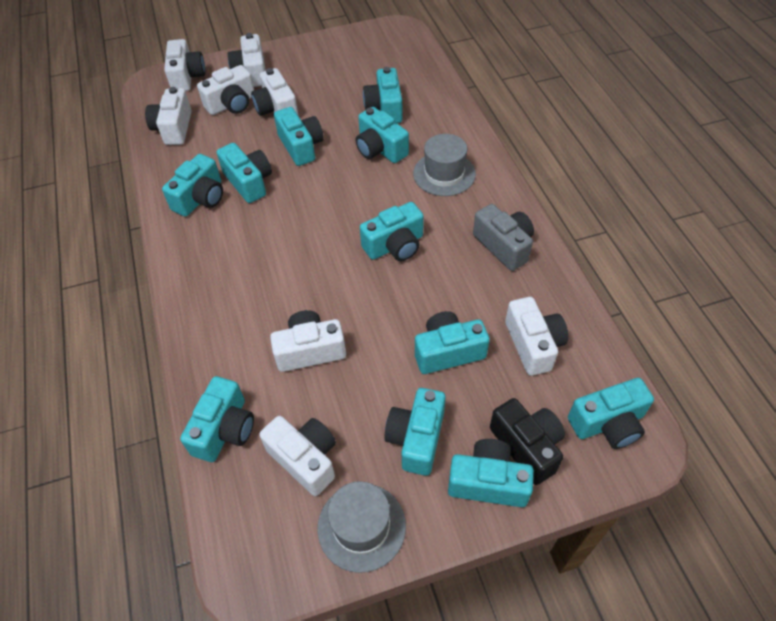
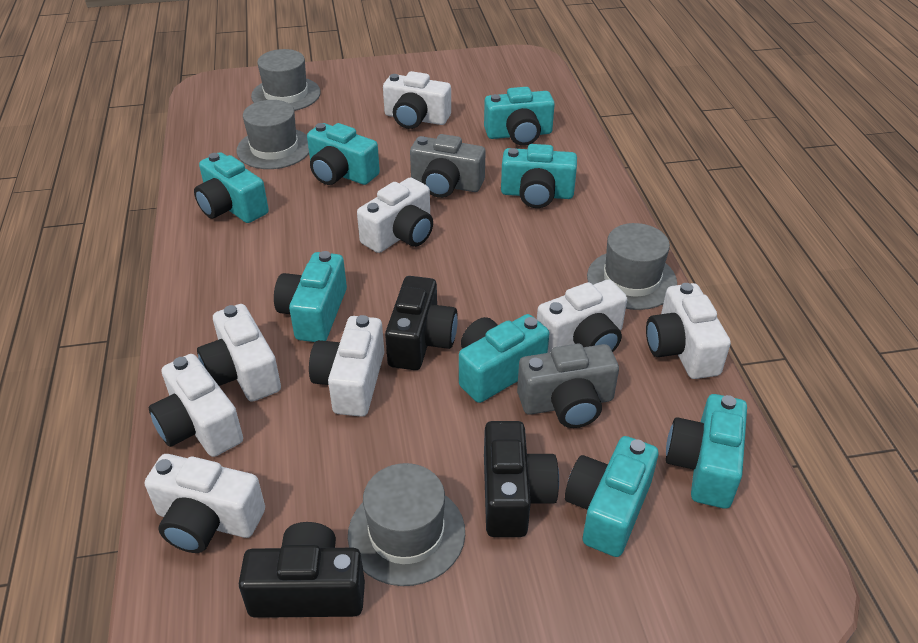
black camera: [490,398,565,485] = 1 -> [239,522,365,618] [385,276,458,370] [484,421,559,537] = 3
grey camera: [473,204,534,271] = 1 -> [410,134,485,198] [517,344,619,428] = 2
grey hat: [318,481,406,573] [413,134,476,196] = 2 -> [236,100,309,169] [251,49,321,111] [348,463,465,586] [587,223,677,310] = 4
turquoise camera: [162,154,223,217] [180,376,254,462] [216,143,272,203] [274,107,324,166] [356,107,409,163] [360,202,424,261] [363,67,403,123] [384,388,446,476] [415,311,490,374] [448,439,534,507] [568,378,654,449] = 11 -> [194,152,269,223] [274,251,347,342] [307,123,380,185] [459,314,549,403] [484,87,555,146] [501,144,577,208] [565,436,658,557] [666,394,747,509] = 8

